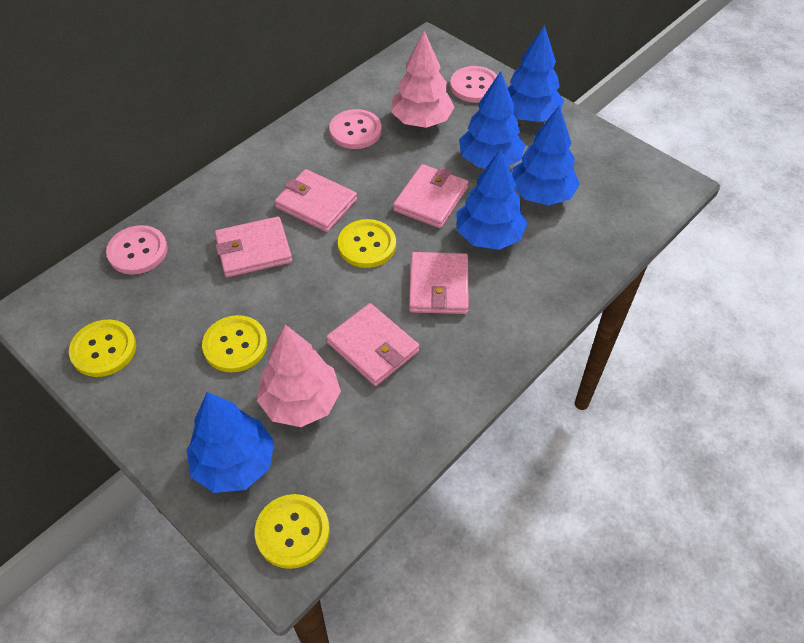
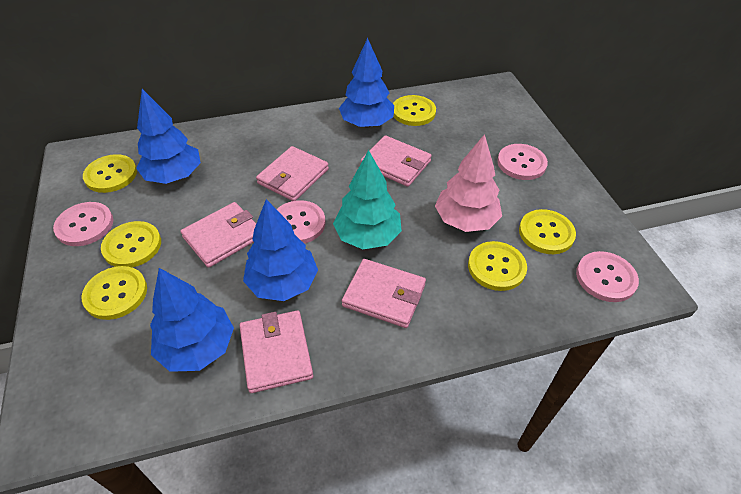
blue tree: [186,392,274,493] [457,149,527,250] [459,71,525,168] [508,25,564,122] [512,105,580,206] = 5 -> [136,89,201,184] [150,268,234,372] [243,199,318,301] [339,38,394,127] = 4
pink button: [106,225,168,275] [329,109,382,149] [450,66,498,103] = 3 -> [53,202,113,246] [277,200,325,244] [497,144,548,180] [576,251,639,302] = 4
pink tree: [257,325,341,427] [391,31,455,128] = 2 -> [435,134,502,232] = 1
turquoise tree: none = 0 -> [333,150,402,249] = 1
yellow button: [69,320,136,377] [202,315,267,372] [255,494,330,569] [338,219,396,268] = 4 -> [81,266,147,320] [83,154,137,193] [101,221,161,267] [393,95,436,126] [468,241,527,291] [519,209,576,254] = 6

